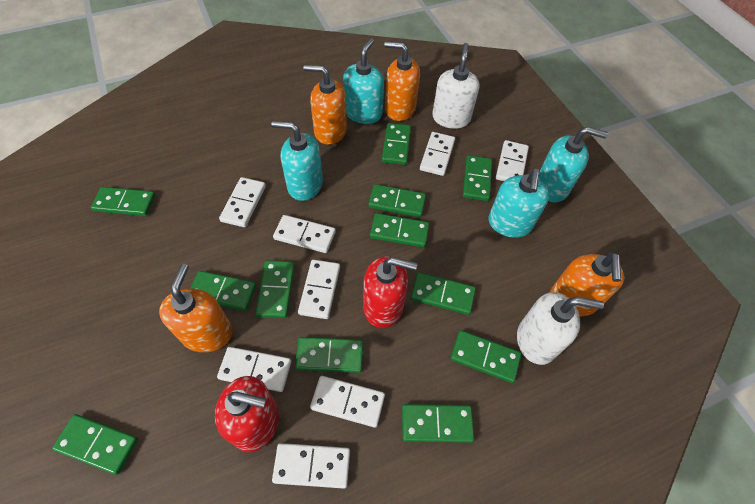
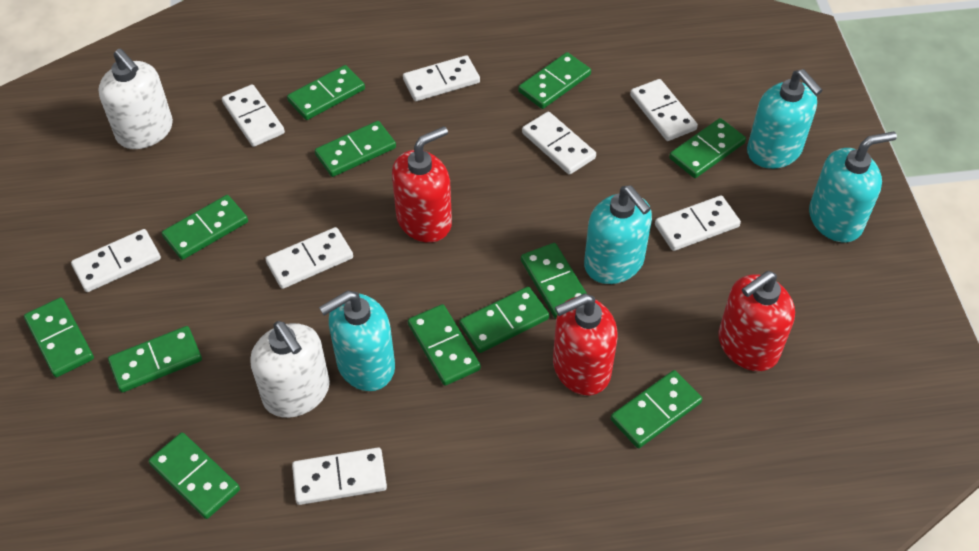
orange soap dispenser: [159,264,233,352] [304,65,347,145] [384,41,420,121] [550,252,624,317] = 4 -> none = 0
red soap dispenser: [215,376,279,452] [363,256,417,328] = 2 -> [392,126,452,242] [553,294,618,395] [718,271,795,371] = 3

